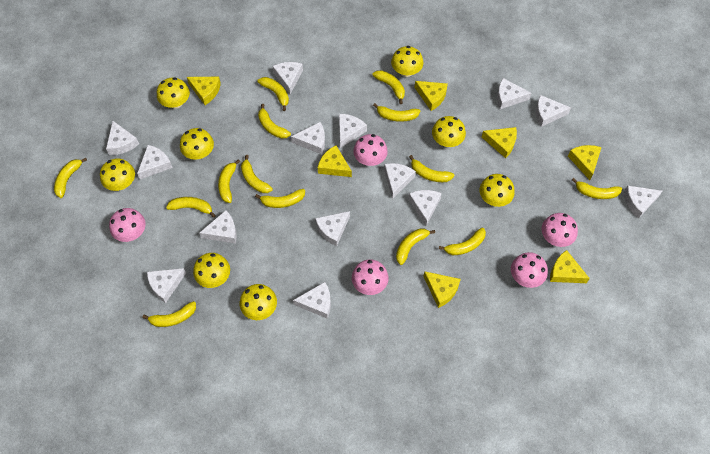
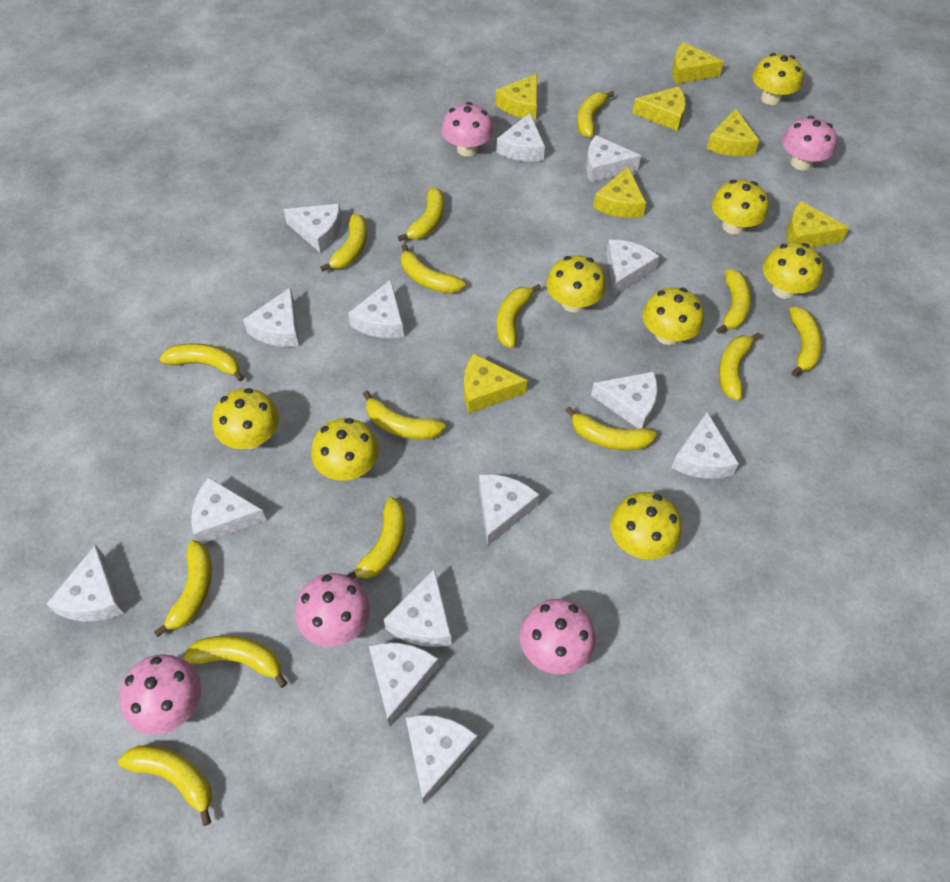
yellow banana: [54,158,87,198] [142,301,196,327] [166,197,216,218] [218,159,240,203] [241,155,273,193] [255,189,305,208] [257,77,289,111] [258,104,291,139] [372,70,405,104] [373,103,420,122] [396,229,435,265] [409,155,454,182] [439,228,486,255] [572,178,622,199] = 14 -> [118,745,212,826] [154,540,212,637] [159,343,244,382] [183,636,287,688] [320,214,367,272] [346,497,405,579] [363,391,446,440] [398,187,444,241] [401,244,465,293] [496,284,541,348] [566,406,657,451] [577,91,614,137] [716,269,751,334] [719,333,761,401] [789,307,822,377] = 15

